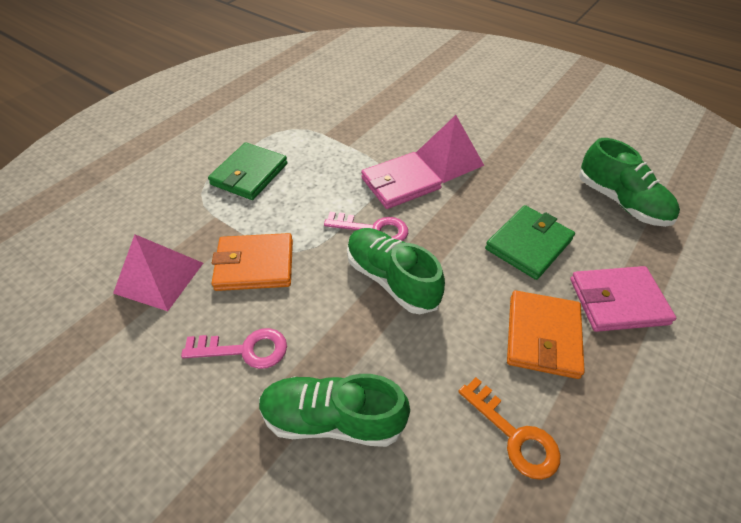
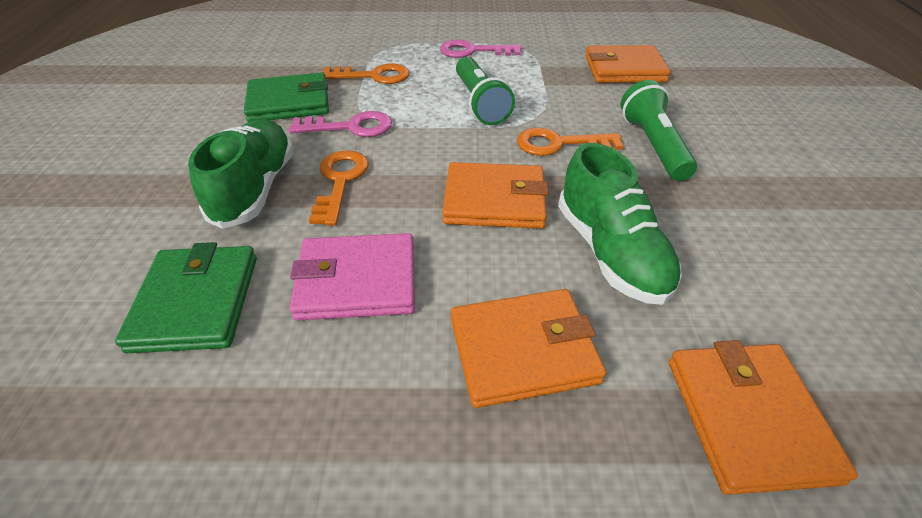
green flashlight: none = 0 -> [456,57,515,125] [621,80,697,181] = 2
green shoe: [259,374,410,447] [347,228,445,314] [579,138,680,227] = 3 -> [188,119,294,229] [558,143,682,305] = 2
orange key: [458,377,560,480] = 1 -> [309,150,369,226] [322,63,410,84] [517,128,623,156] = 3
orange wallet: [212,233,293,291] [507,290,585,379] = 2 -> [442,162,549,229] [451,289,606,408] [585,45,671,83] [669,340,858,495] = 4
pink pyramid: [113,234,203,311] [416,115,485,183] = 2 -> none = 0
pink wallet: [361,152,442,209] [570,266,676,332] = 2 -> [289,233,415,321] = 1

